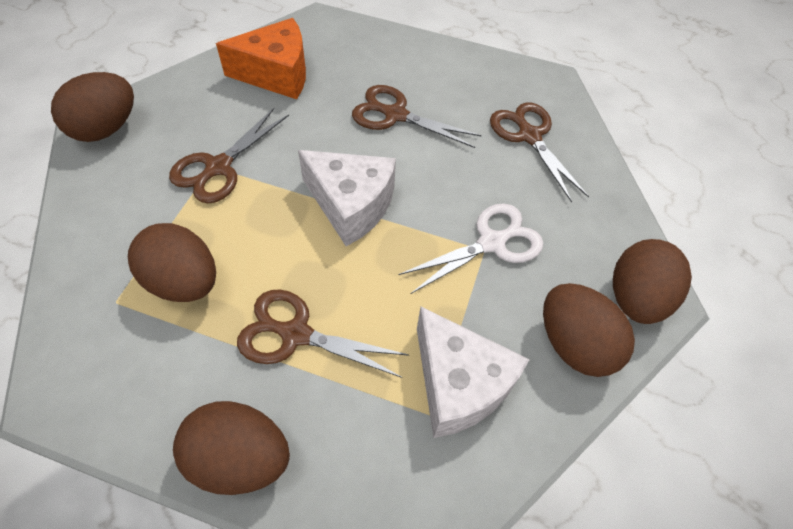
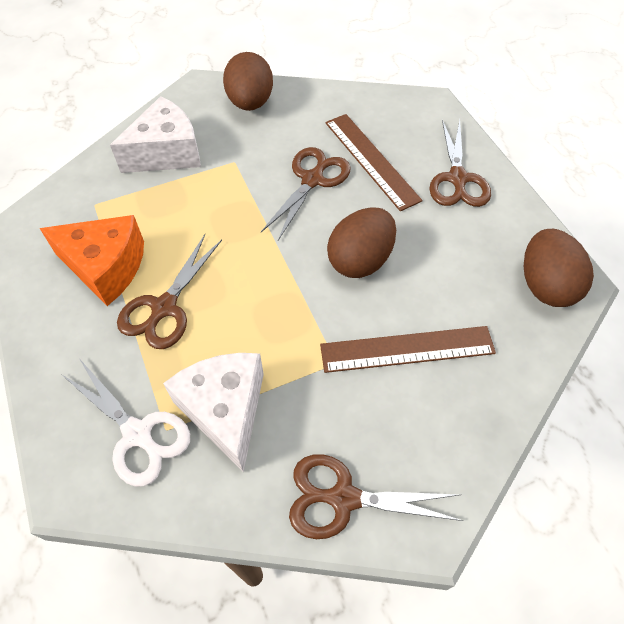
brown egg: [51,72,134,142] [128,223,216,302] [173,401,290,495] [543,283,635,377] [613,239,692,324] = 5 -> [223,52,273,111] [327,207,396,278] [523,229,594,307] = 3
brown ruler: none = 0 -> [320,326,496,373] [325,114,423,211] = 2

